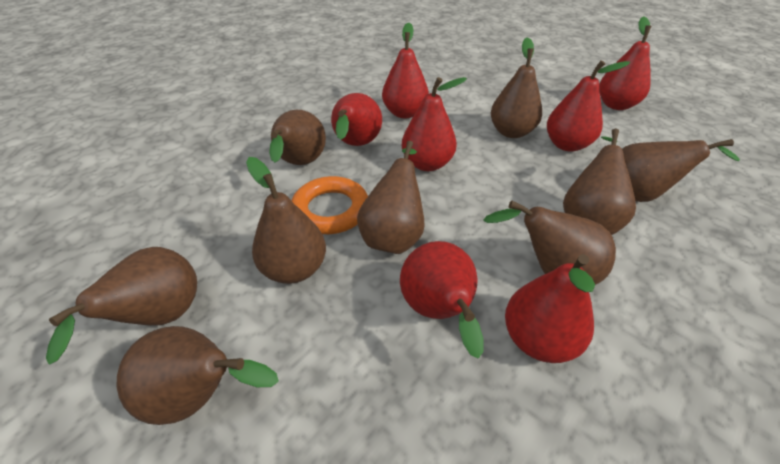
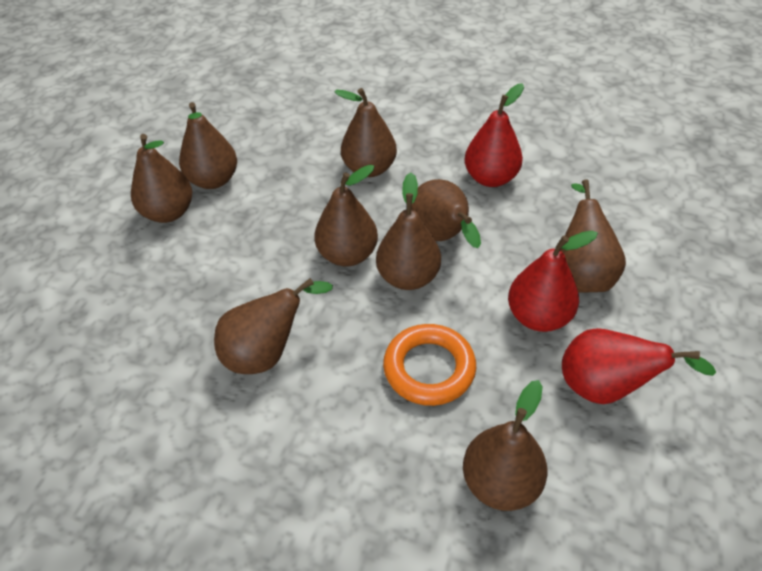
red pear: [331,93,382,146] [382,22,429,118] [400,241,483,358] [402,77,467,171] [505,254,595,363] [547,60,630,152] [599,17,651,110] = 7 -> [464,83,524,187] [508,230,598,332] [562,328,716,404] = 3

